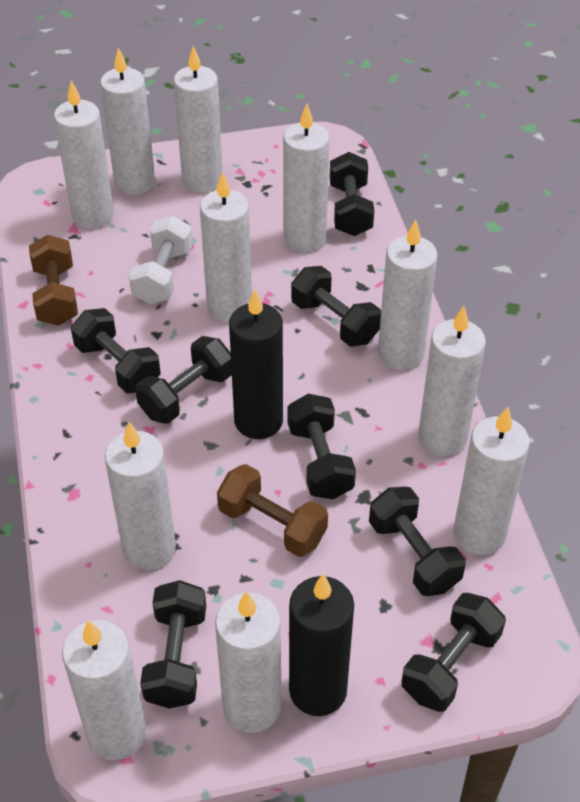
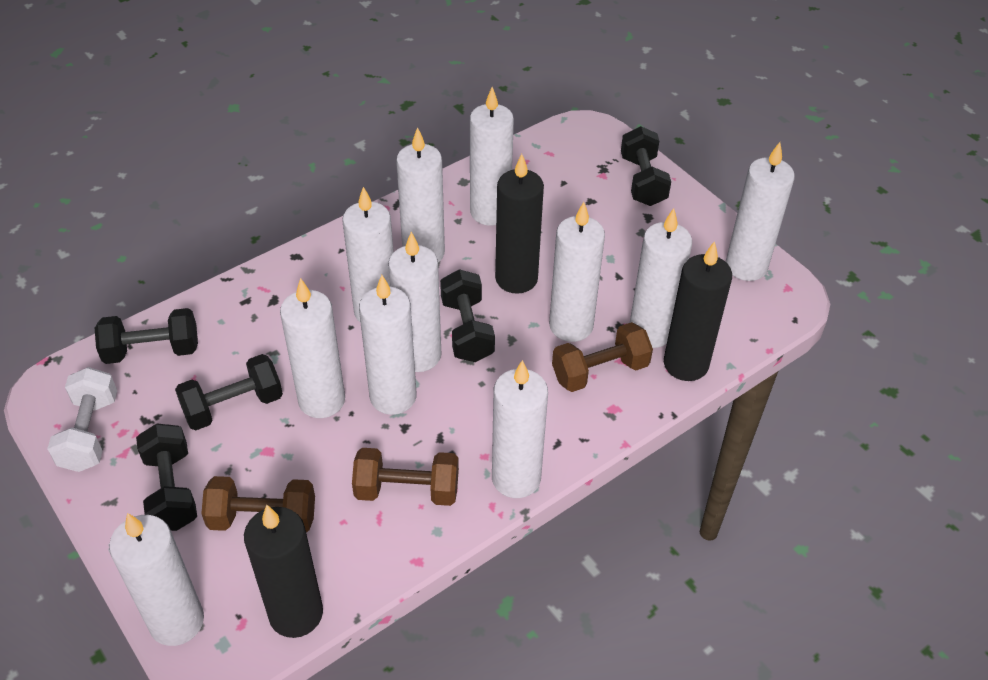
black candle: [229,289,283,439] [289,574,354,716] = 2 -> [244,505,323,638] [495,154,544,294] [664,241,732,381] = 3
black dumbbell: [71,308,160,393] [135,336,232,424] [140,580,206,708] [288,394,356,499] [291,266,381,347] [330,152,374,236] [369,486,466,596] [401,593,506,712] = 8 -> [95,308,198,364] [136,423,197,531] [175,354,283,430] [440,269,495,362] [621,126,671,206] = 5
brown dumbbell: [29,235,78,326] [217,464,328,557] = 2 -> [201,476,315,532] [352,448,459,506] [552,322,653,392] = 3

